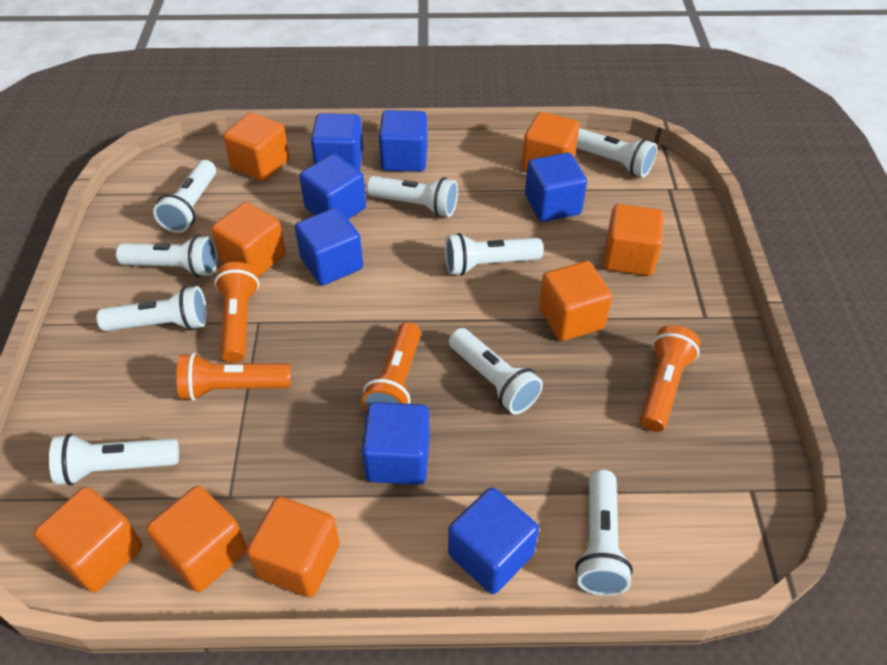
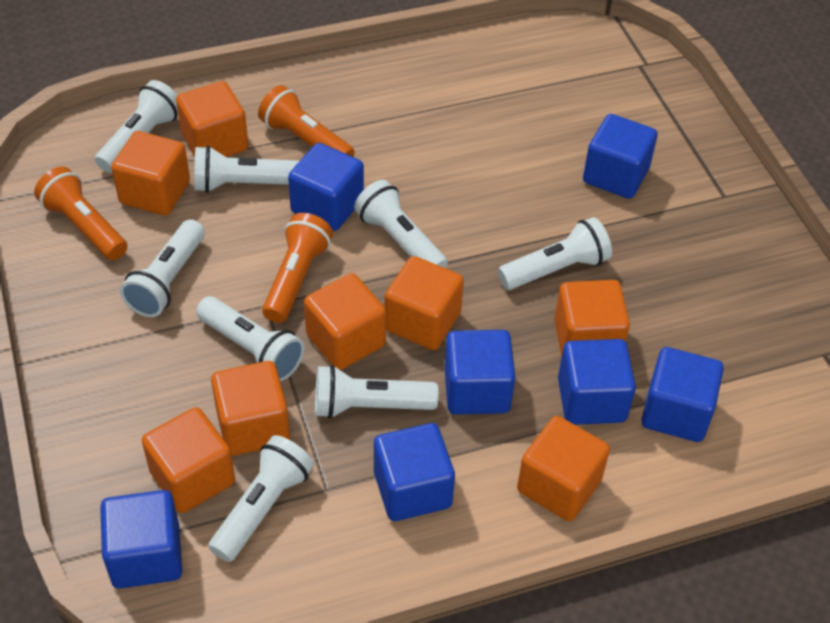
orange flashlight: [176,353,291,401] [214,262,259,363] [361,322,421,411] [640,325,700,432] = 4 -> [34,166,127,260] [258,85,355,157] [262,213,333,323] = 3
white flashlight: [49,433,179,486] [97,286,207,331] [116,235,218,277] [153,160,216,233] [366,176,458,217] [445,233,543,275] [449,328,543,414] [575,470,633,596] [576,128,657,177] = 9 -> [95,80,178,173] [120,219,205,317] [194,146,299,193] [196,296,305,381] [208,435,314,562] [315,365,439,419] [354,180,448,268] [498,217,612,290] = 8

